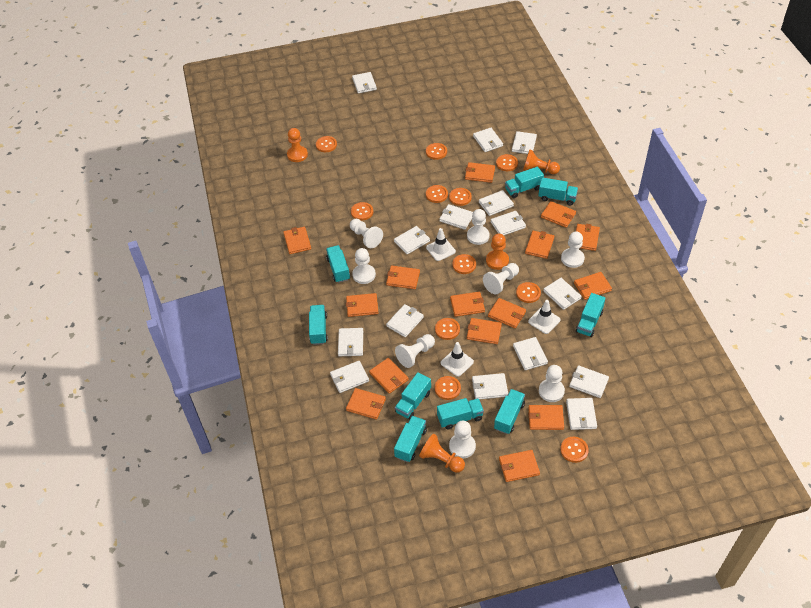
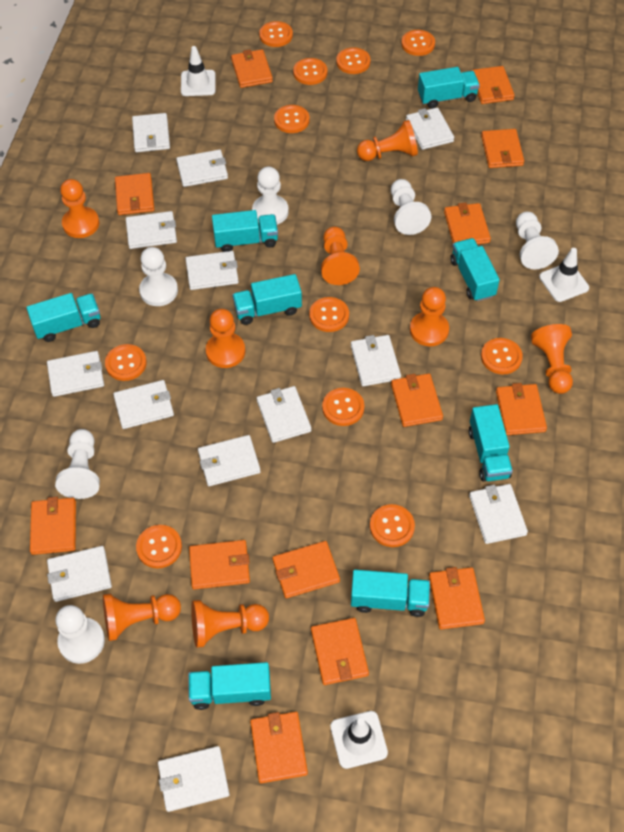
orange pawn: [287,128,308,162] [419,434,465,473] [486,234,509,270] [523,150,560,174] = 4 -> [60,179,99,238] [103,594,181,641] [191,600,269,648] [206,309,245,368] [321,227,360,285] [357,120,418,161] [410,287,449,346] [531,324,573,394] = 8
orange wallet: [283,227,311,254] [346,293,378,317] [346,388,386,420] [369,358,409,394] [386,265,420,289] [450,292,485,317] [465,162,495,183] [467,318,502,344] [488,298,526,328] [499,450,540,482] [525,231,554,259] [528,405,564,430] [541,201,576,228] [574,272,612,300] [576,224,600,251] = 15 -> [30,497,76,555] [115,173,155,215] [189,540,250,590] [231,49,273,88] [250,712,308,783] [272,541,340,598] [311,618,369,685] [391,373,443,427] [429,567,485,630] [444,203,491,244] [471,66,515,104] [481,129,524,168] [496,383,547,435] = 13
turquoise truck: [309,305,328,345] [326,245,350,283] [394,416,427,462] [395,372,431,420] [437,398,484,429] [494,389,525,434] [505,167,544,198] [538,177,578,206] [576,293,606,337] = 9 -> [26,293,100,342] [188,662,271,710] [212,210,278,252] [232,274,302,325] [351,570,430,617] [418,67,480,108] [450,238,500,302] [469,404,513,482] = 8
white pawn: [350,219,383,248] [352,248,376,284] [395,334,435,368] [449,421,476,458] [467,209,490,245] [483,263,519,294] [539,365,565,402] [561,232,585,268] = 8 -> [55,429,100,499] [55,605,105,664] [139,247,178,306] [252,167,289,225] [391,179,431,235] [516,212,559,269] = 6
white wallet: [330,361,369,393] [338,328,363,356] [352,72,377,94] [386,304,424,337] [394,226,430,255] [439,204,473,230] [472,373,508,399] [473,128,503,152] [479,190,514,216] [490,211,526,235] [512,131,537,154] [513,337,548,370] [543,278,582,310] [566,398,597,430] [569,365,609,398] = 15 -> [47,351,104,397] [47,546,112,602] [113,380,174,429] [126,211,177,249] [132,113,170,152] [158,746,230,812] [176,149,228,187] [185,251,239,290] [198,435,261,486] [257,386,311,443] [351,335,401,386] [406,107,454,150] [469,484,528,544] = 13

